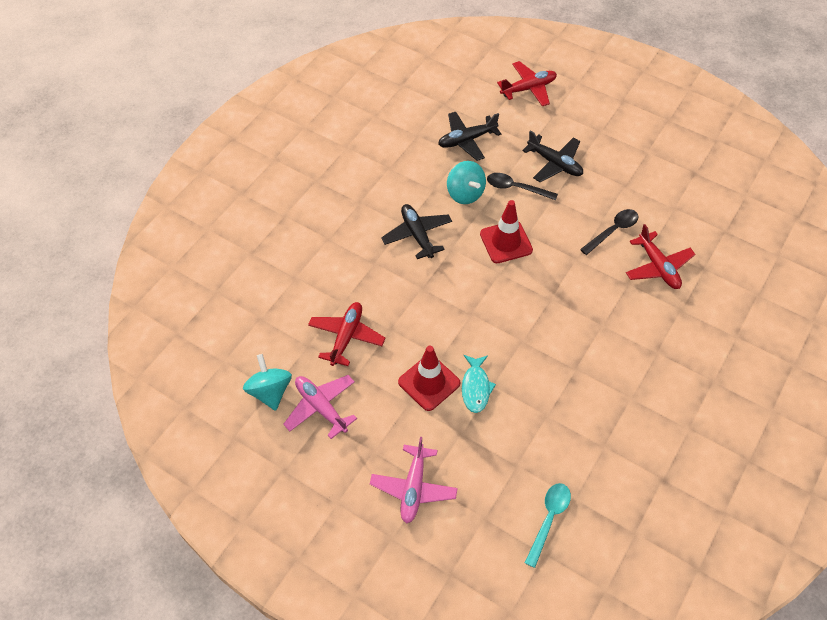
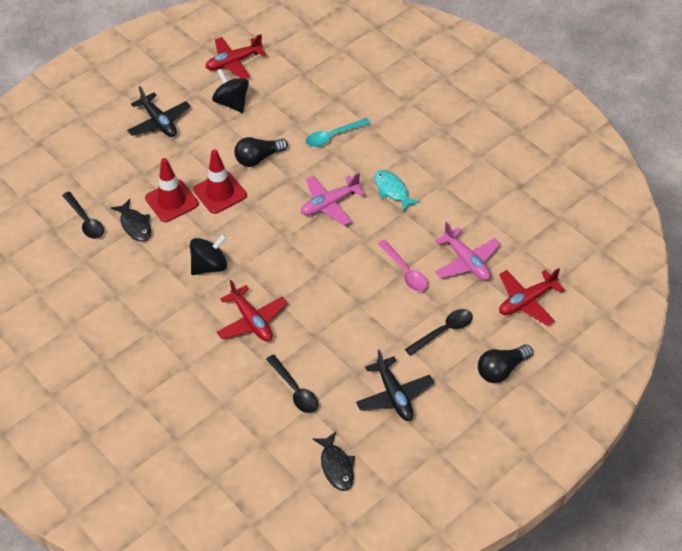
black fish: none = 0 -> [111,199,151,242] [313,432,355,491] = 2
black light bulb: none = 0 -> [234,137,288,167] [478,344,533,383] = 2
black plane: [381,204,452,259] [438,112,501,161] [522,130,583,182] = 3 -> [127,86,191,137] [356,349,434,421] = 2
black spinning top: none = 0 -> [190,234,227,275] [212,69,249,113] = 2
black spoon: [487,173,558,200] [580,209,639,255] = 2 -> [62,192,104,239] [266,354,318,413] [405,309,473,356] = 3
pink spoon: none = 0 -> [378,240,428,291] = 1
turquoise spinning top: [243,354,292,411] [447,161,486,204] = 2 -> none = 0

